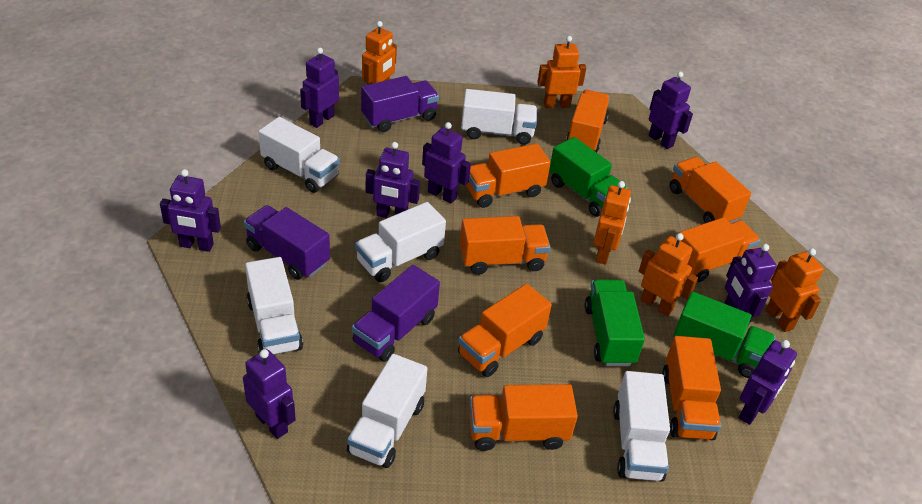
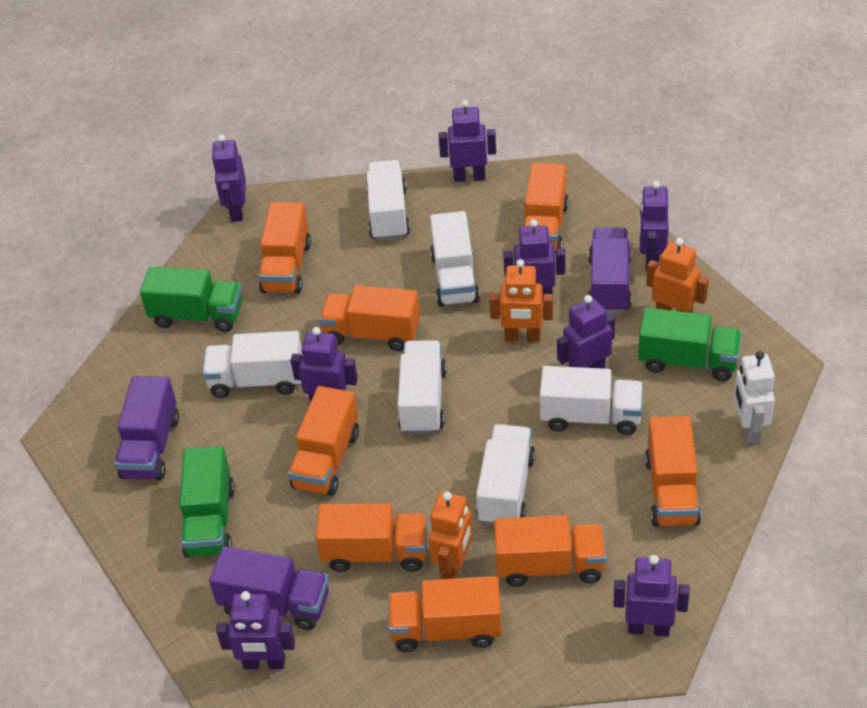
orange robot: [362,21,397,85] [537,36,586,108] [593,181,631,265] [639,233,698,316] [766,248,824,332] = 5 -> [429,492,473,579] [489,259,553,342] [646,238,709,313] = 3
white robot: none = 0 -> [734,351,775,444] = 1

